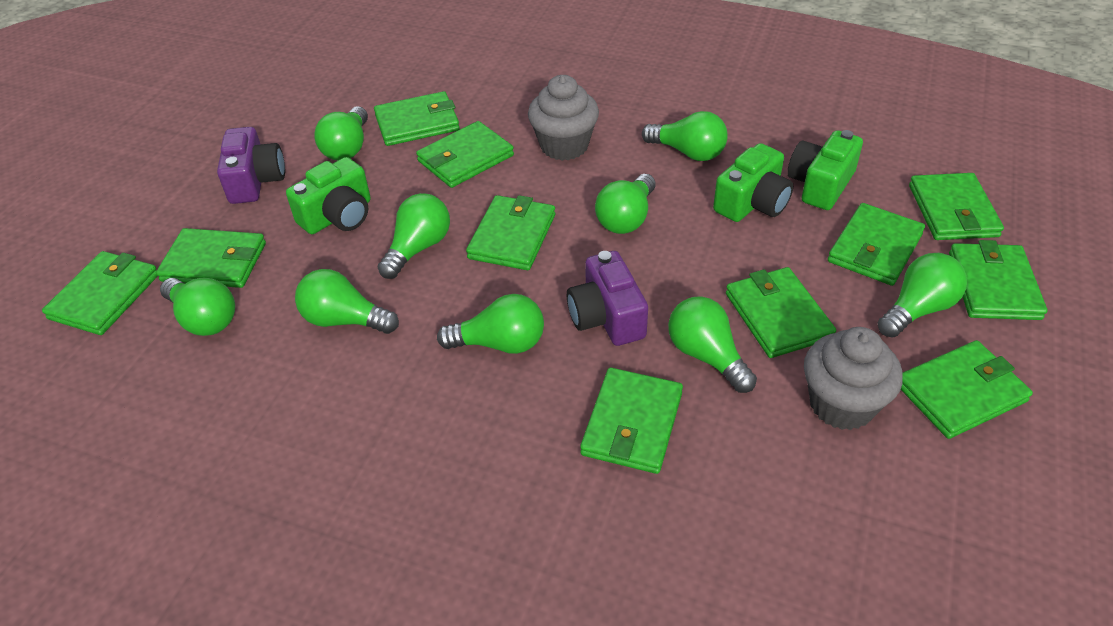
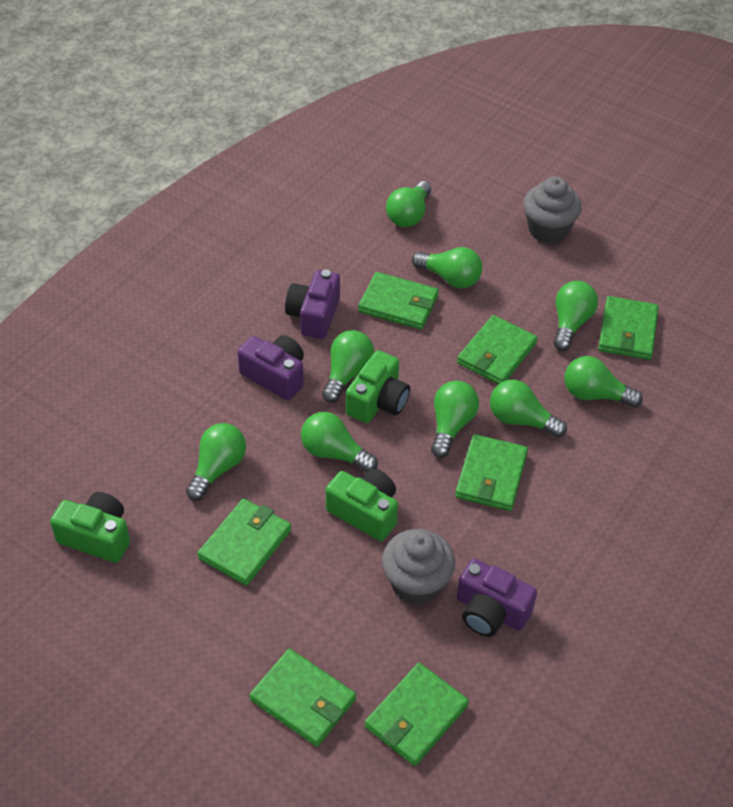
green wallet: [42,251,158,335] [156,228,266,288] [374,91,460,146] [416,121,514,188] [466,195,555,270] [580,367,683,474] [726,267,836,358] [828,203,925,286] [901,340,1033,439] [909,173,1004,240] [949,240,1048,320] = 11 -> [198,498,291,586] [249,649,356,747] [358,272,439,330] [365,663,469,766] [455,434,528,511] [457,315,538,384] [598,296,659,360] = 7
purple camera: [217,127,285,204] [567,251,648,346] = 2 -> [237,335,304,400] [285,270,340,339] [457,559,537,637] = 3

